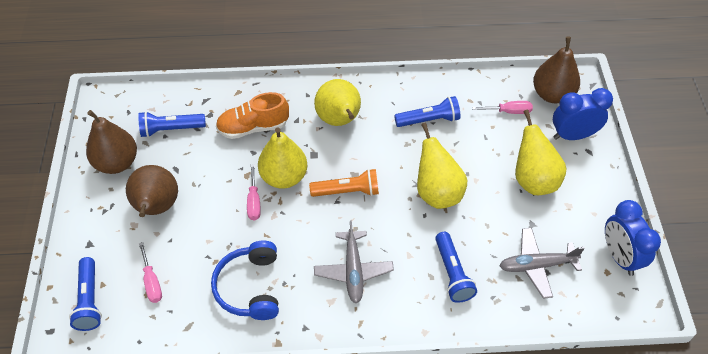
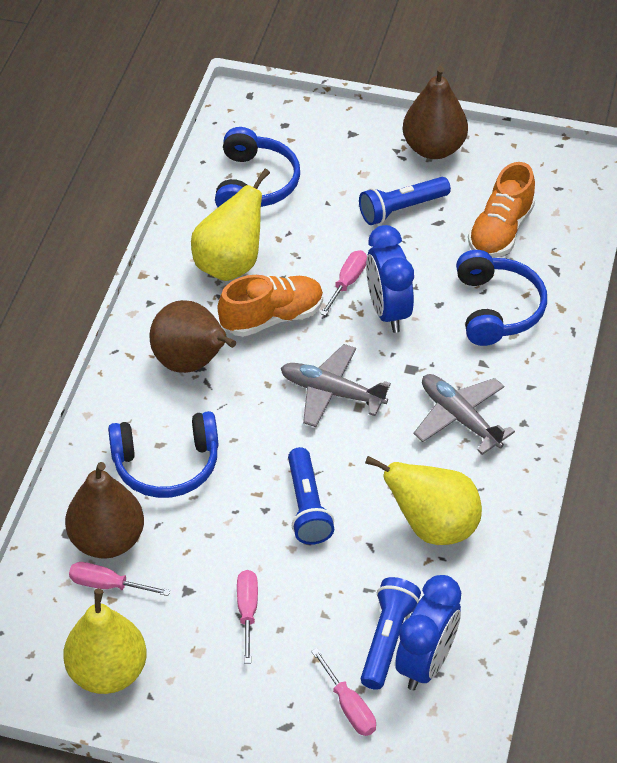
blue flashlight: [69,257,102,331] [138,111,206,137] [394,96,460,127] [435,232,477,303] = 4 -> [288,447,334,545] [359,177,451,225] [361,577,421,690] = 3
blue headphones: [211,241,279,320] = 1 -> [108,411,218,498] [215,127,300,207] [456,250,547,346] = 3
orange flashlight: [309,169,379,197] = 1 -> none = 0
orange shoe: [216,92,289,139] = 1 -> [218,275,323,337] [468,162,535,258] = 2
pink screwdriver: [139,242,162,303] [247,164,261,220] [472,101,533,114] = 3 -> [69,562,170,596] [237,570,258,664] [311,648,376,736] [320,250,367,316] = 4
yellow pear: [258,127,307,189] [314,79,361,126] [417,122,467,209] [515,110,566,195] = 4 -> [63,589,147,694] [191,169,270,281] [365,456,482,545] = 3

